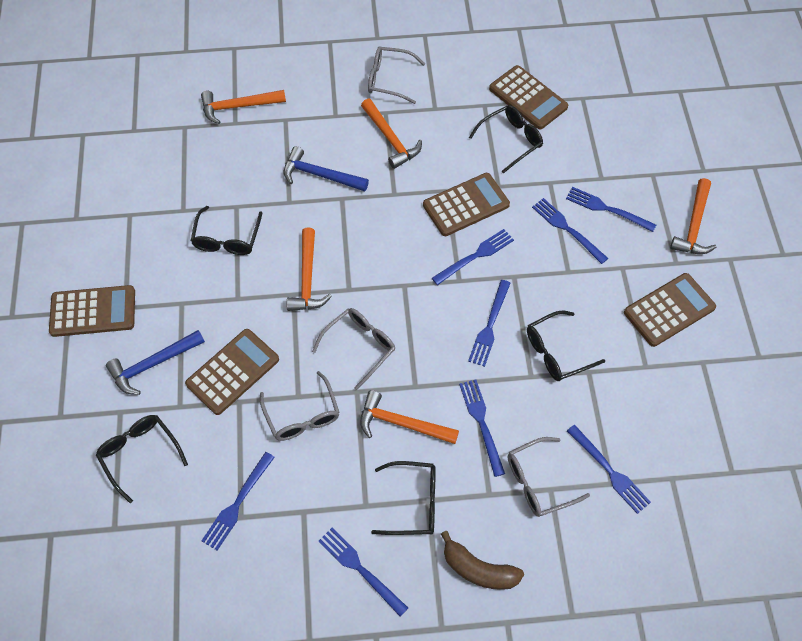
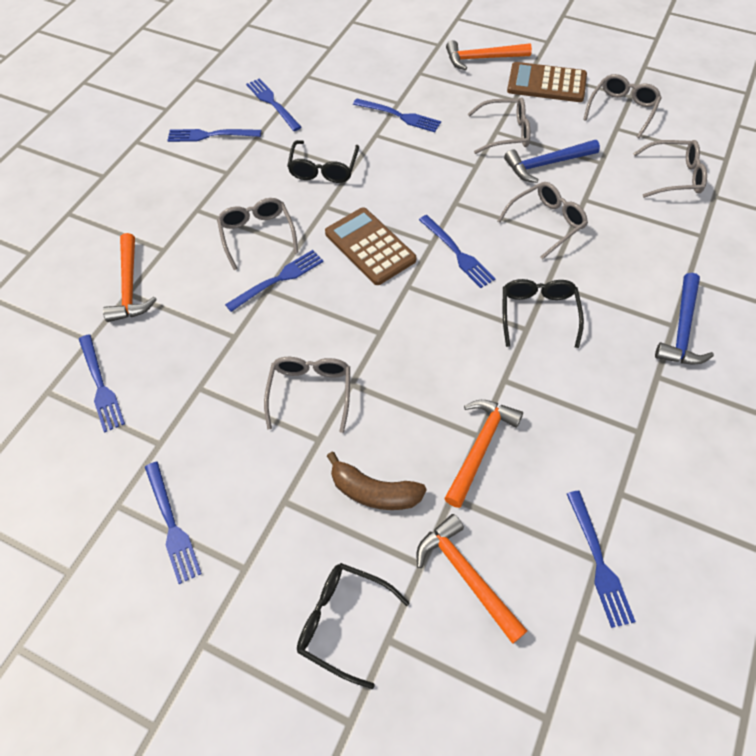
black glasses: [96,415,188,503] [191,206,262,255] [371,461,436,535] [469,105,543,174] [527,310,605,381] = 5 -> [287,140,359,183] [297,563,409,689] [503,279,584,348] = 3
brown calculator: [49,285,135,337] [185,329,279,415] [423,173,510,236] [489,65,568,129] [624,273,716,347] = 5 -> [325,207,416,285] [507,62,587,102] = 2
grey glasses: [260,371,340,441] [312,308,395,390] [368,46,425,104] [508,437,590,517] = 4 -> [217,198,298,270] [264,357,350,433] [468,97,530,154] [497,182,588,260] [583,74,662,138] [633,140,707,198] = 6
orange hammer: [201,90,286,124] [286,228,332,311] [360,390,459,444] [361,99,422,169] [670,178,716,254] = 5 -> [103,233,157,322] [417,514,527,644] [444,400,523,508] [446,40,532,70] = 4

